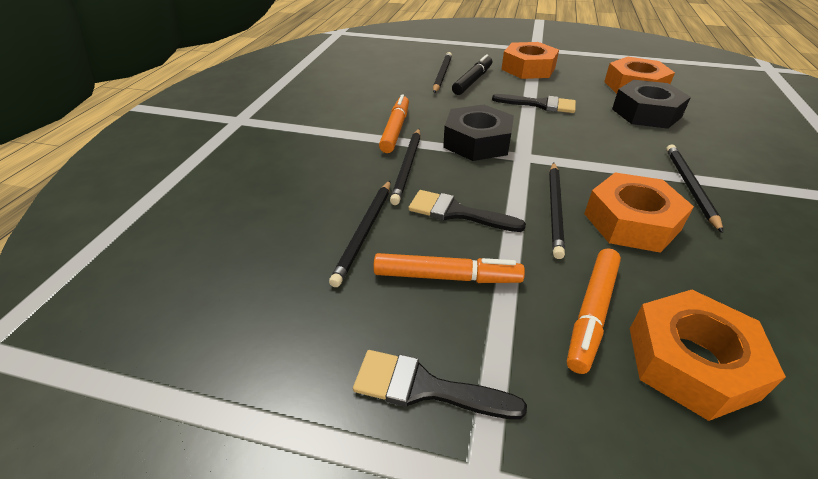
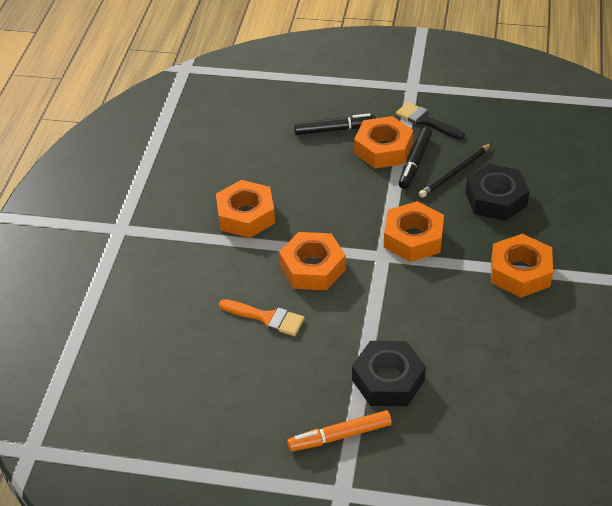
black brush: [353,350,527,419] [408,190,526,232] [492,94,576,113] = 3 -> [396,102,465,140] = 1
black marker: [452,54,492,95] = 1 -> [294,113,376,135] [399,127,432,189] = 2
black pencil: [329,181,390,287] [390,129,421,205] [433,52,452,93] [549,162,565,259] [666,144,723,233] = 5 -> [419,143,492,198] = 1
orange brush: none = 0 -> [219,299,305,336] = 1
orange marker: [373,253,525,283] [379,95,409,153] [567,248,621,374] = 3 -> [287,410,392,451] = 1
orange nut: [501,42,559,79] [584,172,694,253] [604,57,675,94] [630,290,786,421] = 4 -> [216,180,275,238] [279,232,346,290] [354,116,413,169] [384,201,444,262] [491,234,553,298] = 5

